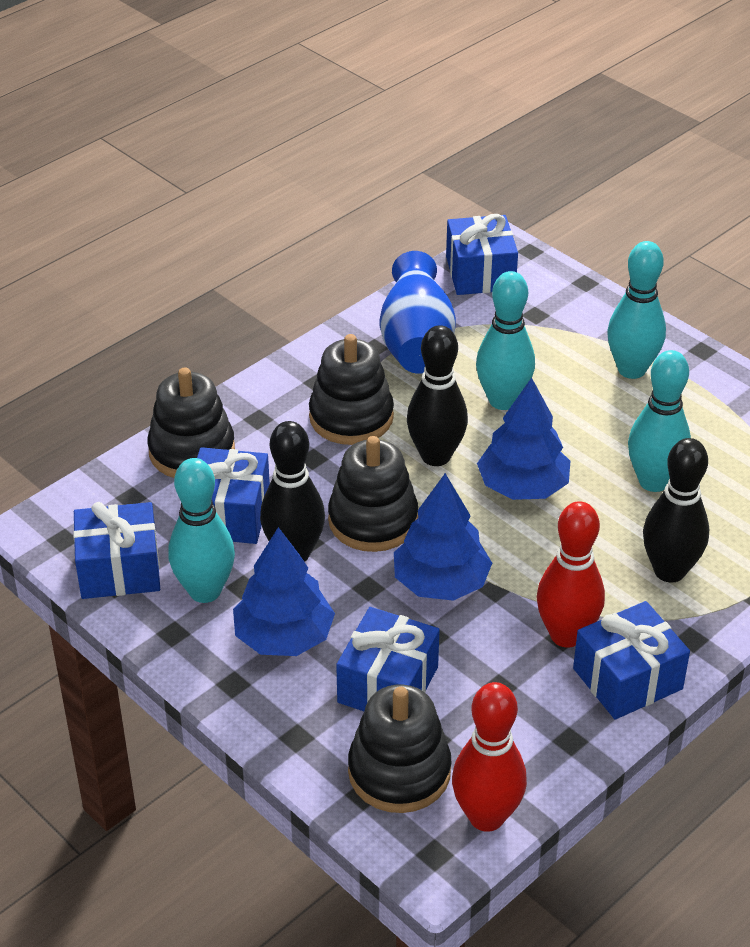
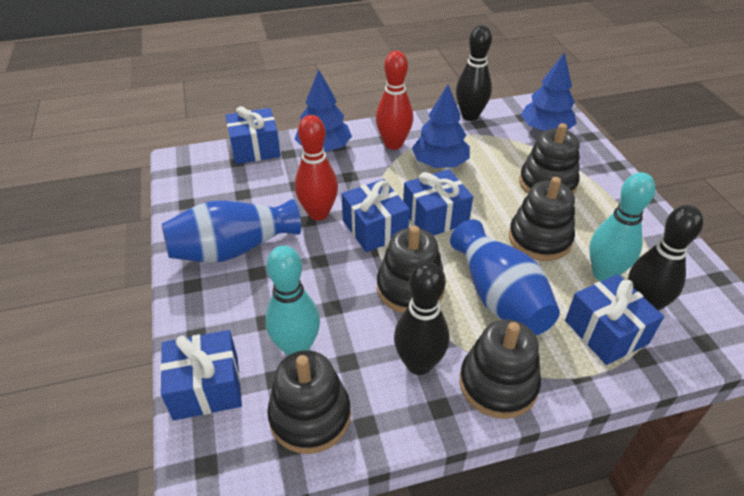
black stacking toy: [147,367,235,478] [309,334,394,445] [328,436,418,552] [348,685,451,813] = 4 -> [267,350,351,454] [377,225,446,313] [459,319,541,419] [509,177,575,261] [519,123,580,194] = 5
blue vase: [380,251,456,374] = 1 -> [162,199,301,263] [450,219,560,335] = 2
turquoise bowling pin: [168,458,235,603] [476,271,535,410] [607,241,666,379] [628,350,691,492] = 4 -> [265,246,320,356] [589,172,656,281] = 2

